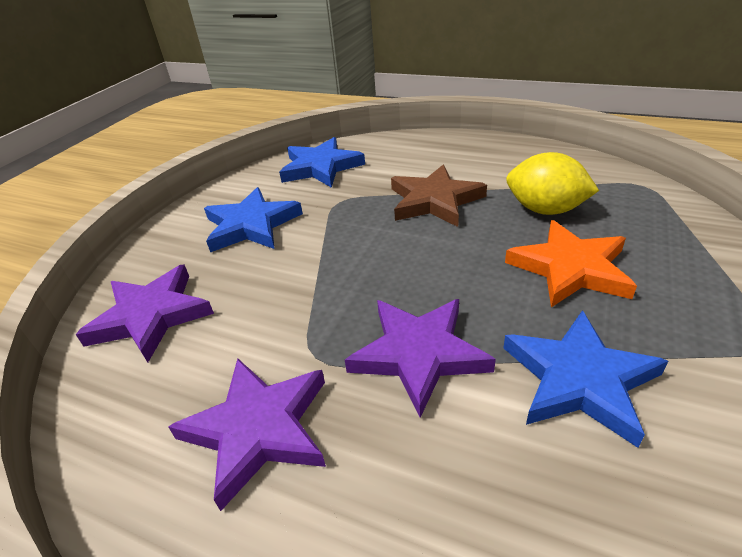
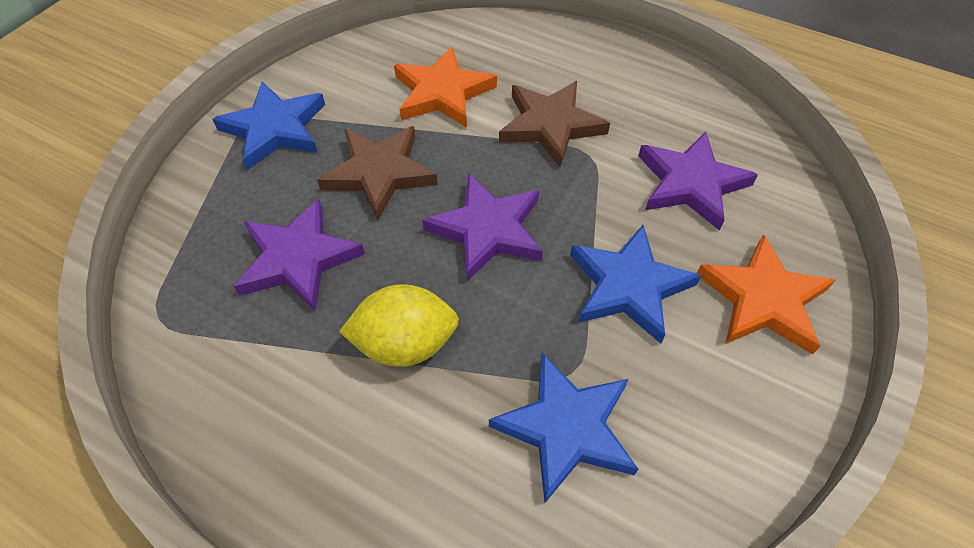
brown star: [391,165,487,227] = 1 -> [317,126,438,220] [499,81,610,168] = 2
orange star: [505,220,637,308] = 1 -> [394,47,497,128] [697,234,835,355] = 2

